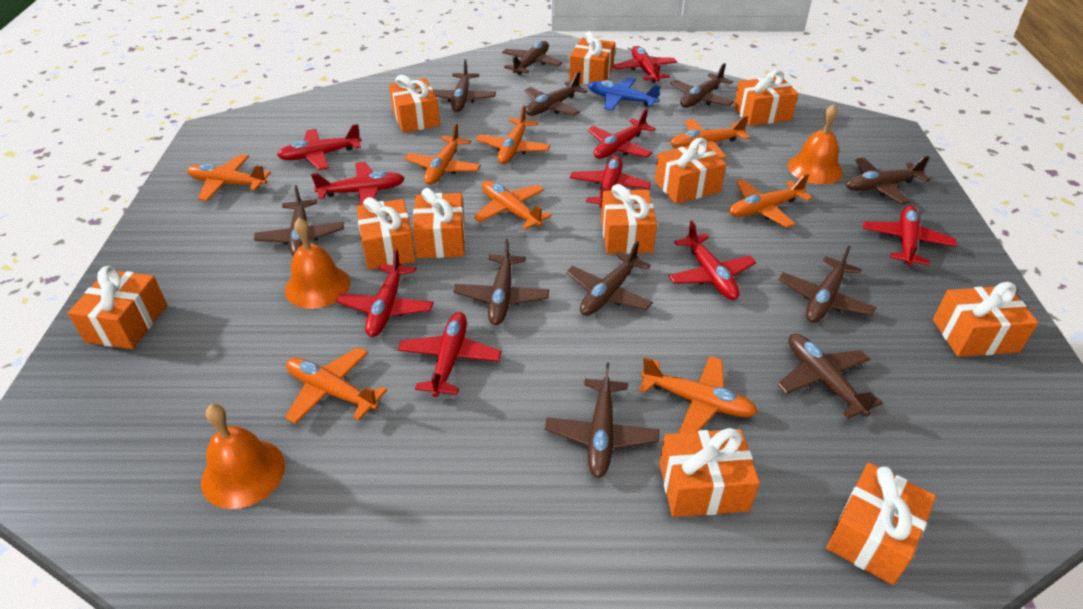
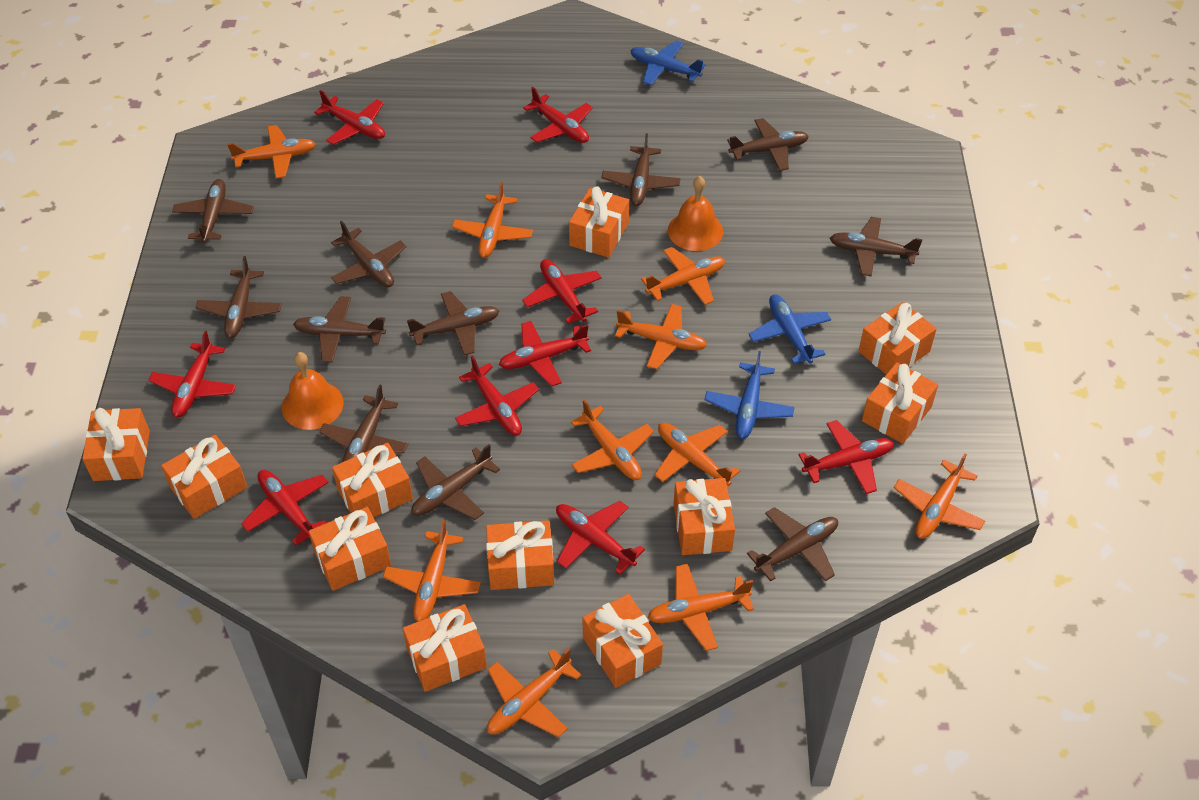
blue plane: [588,77,661,111] = 1 -> [630,41,706,85] [704,351,795,439] [748,294,831,364] = 3
orange bell: [201,404,285,509] [285,218,350,309] [788,104,843,184] = 3 -> [282,352,343,430] [668,176,723,251] = 2
orange plane: [187,154,271,201] [285,347,387,424] [404,123,481,185] [473,181,552,230] [476,105,550,164] [639,356,758,433] [670,116,749,159] [729,174,812,228] = 8 -> [227,125,316,178] [383,520,481,622] [452,182,533,258] [487,648,581,737] [571,399,654,480] [615,304,707,369] [641,247,725,305] [647,564,754,651] [655,423,740,486] [894,453,985,539] = 10

